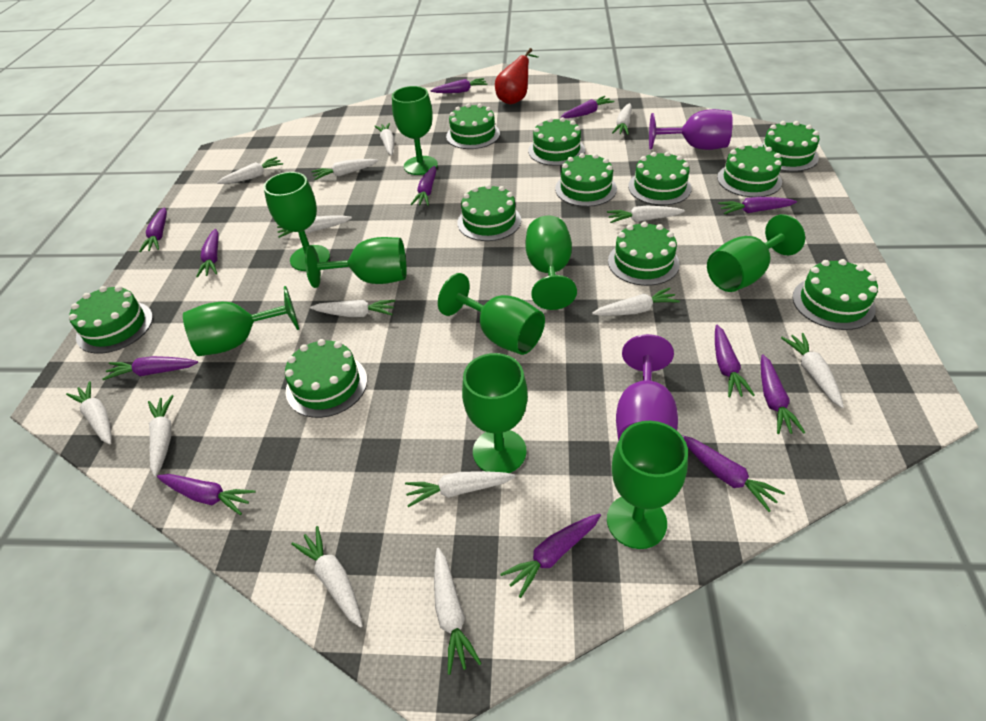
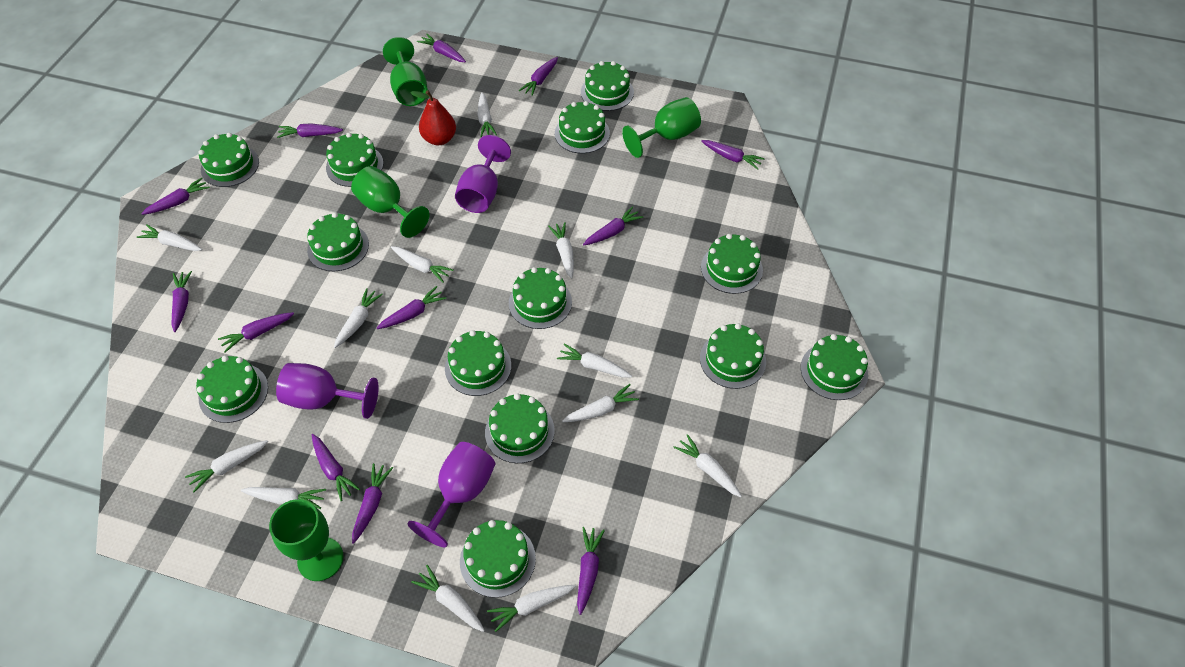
green cake: [69,286,153,354] [285,339,367,418] [446,103,500,149] [457,184,521,241] [528,117,585,166] [555,153,617,207] [608,222,680,286] [628,151,692,205] [717,144,782,197] [759,121,820,172] [792,259,878,330] = 11 -> [196,356,268,423] [198,133,259,187] [307,212,369,271] [326,133,384,187] [445,330,511,396] [460,520,536,598] [485,394,555,463] [509,267,572,329] [555,101,610,153] [581,61,634,111] [700,323,766,389] [701,234,763,294] [801,334,868,400] = 13
green goblet: [183,286,299,356] [264,172,330,271] [305,237,407,288] [392,86,438,175] [438,273,545,355] [462,353,528,473] [525,215,577,310] [607,421,688,549] [707,214,805,292] = 9 -> [269,499,343,581] [351,166,429,238] [383,37,428,106] [622,97,701,158] = 4
purple goblet: [616,334,678,441] [649,109,733,150] = 2 -> [276,363,379,419] [407,442,495,547] [455,135,511,213] = 3
white carrot: [66,381,112,445] [148,395,174,477] [217,157,283,184] [277,216,352,238] [291,526,363,628] [310,300,395,317] [311,159,378,180] [374,123,394,155] [405,471,516,507] [434,548,482,675] [592,288,680,316] [607,205,685,223] [612,103,632,135] [781,333,844,408] = 14 -> [137,225,202,251] [185,440,268,492] [241,487,326,509] [334,288,383,348] [391,246,454,283] [411,565,485,632] [477,92,497,137] [487,585,576,632] [548,222,574,279] [557,344,632,378] [562,384,639,422] [673,434,742,497] = 12

